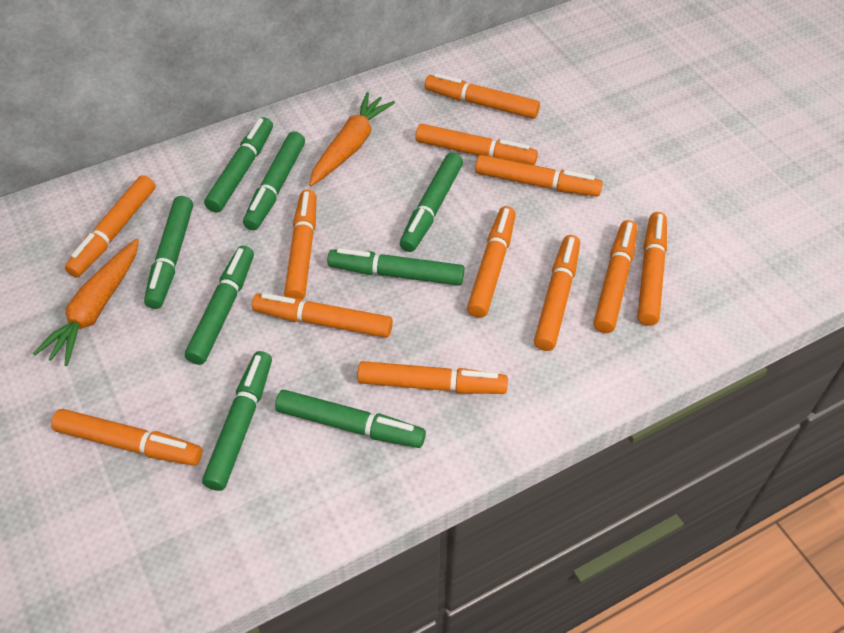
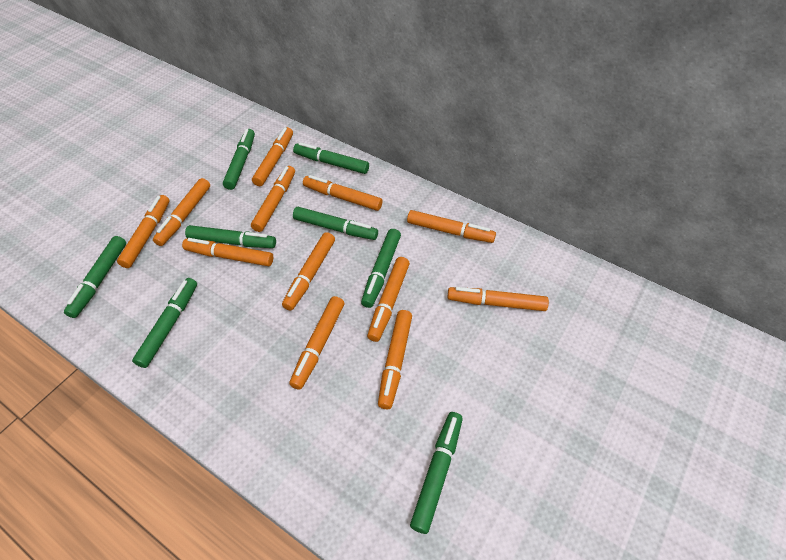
orange carrot: [33,239,139,366] [309,92,395,186] = 2 -> none = 0

